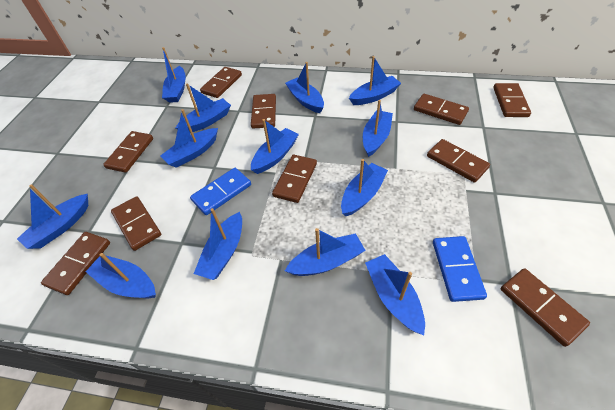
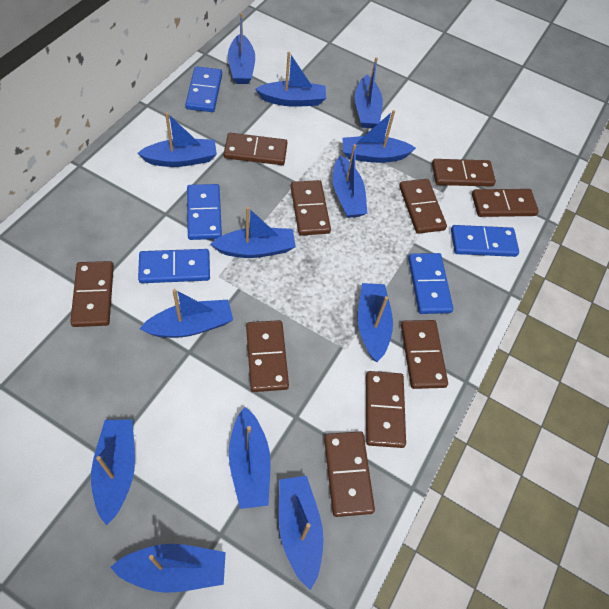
blue domino: [190,168,251,215] [433,236,487,302] = 2 -> [138,249,210,283] [185,66,222,112] [187,184,222,240] [408,253,453,314] [451,225,519,257] = 5

